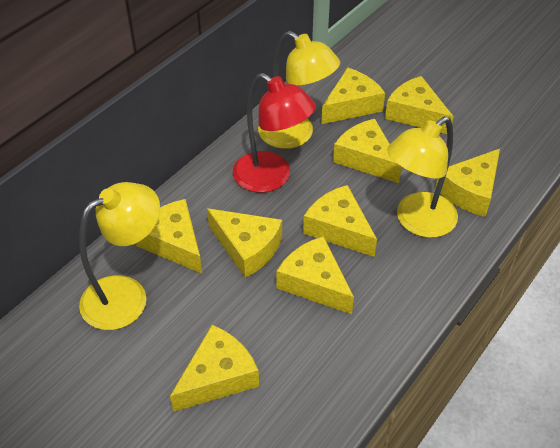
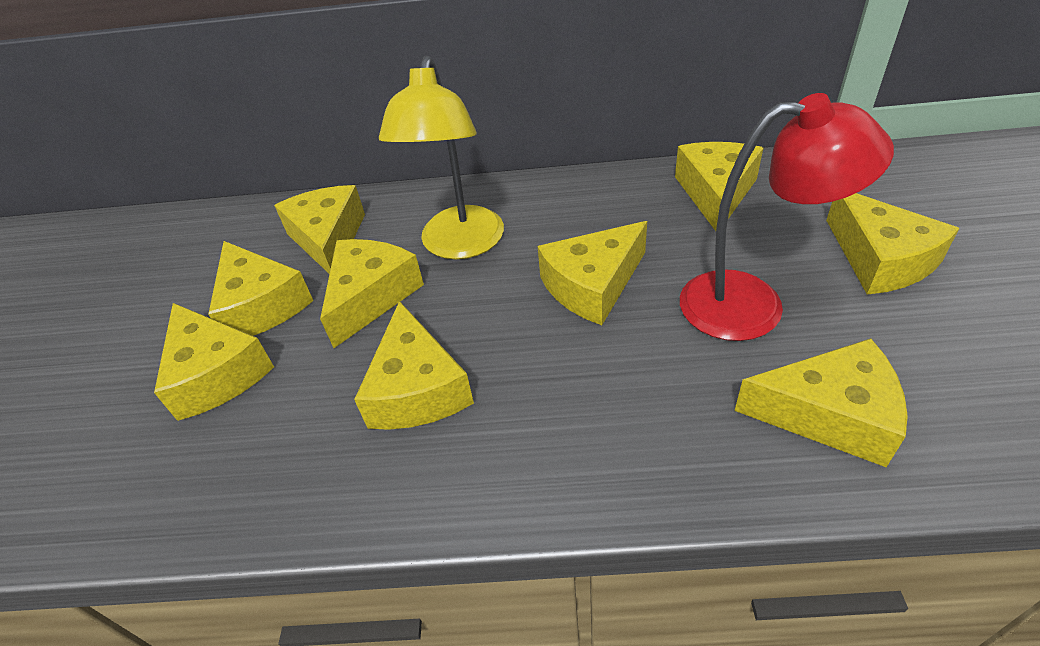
yellow lamp: [79,182,160,330] [258,31,340,149] [387,116,458,238] = 3 -> [379,56,504,259] = 1

